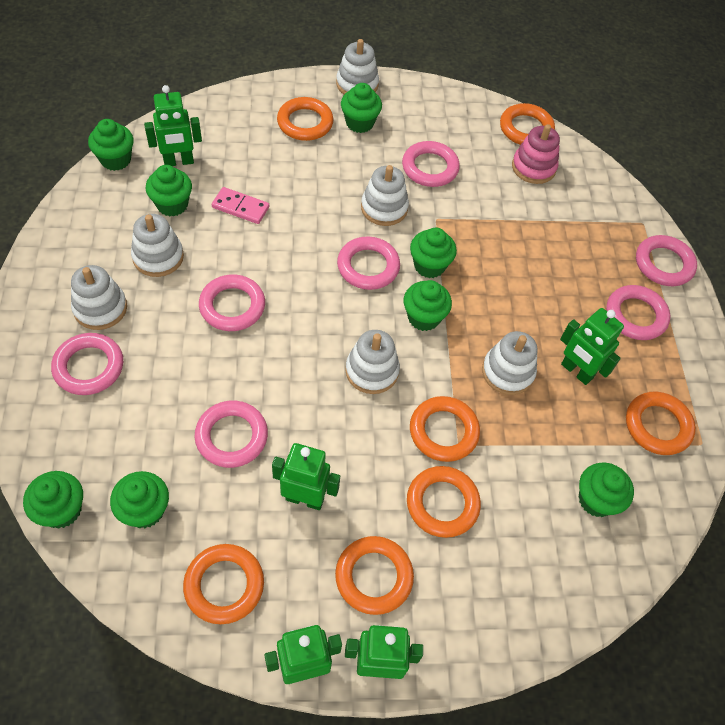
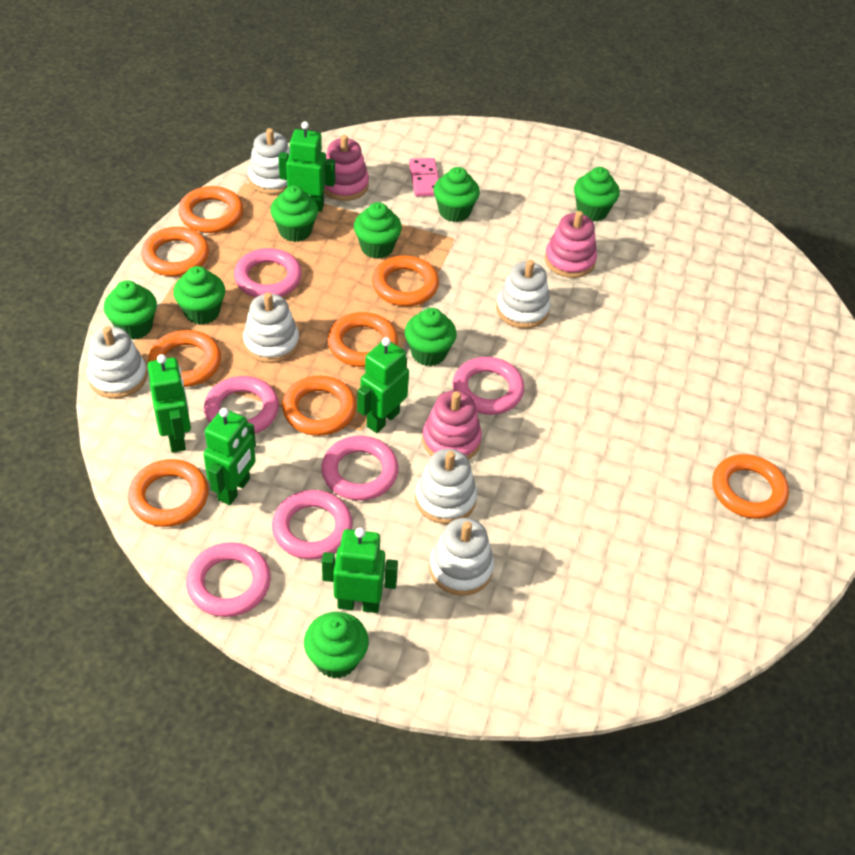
orange ring: [183,544,264,624] [277,97,334,141] [335,536,414,615] [407,466,481,538] [410,396,480,462] [500,103,555,145] [626,391,696,455] = 7 -> [128,459,209,527] [142,227,209,276] [148,330,221,387] [178,186,243,233] [282,376,356,436] [328,312,398,367] [372,255,439,306] [712,454,789,519] = 8
pink ring: [51,333,123,395] [195,401,268,468] [199,274,265,331] [337,236,400,290] [402,141,460,187] [606,285,670,340] [636,235,697,286] = 7 -> [186,542,271,617] [204,376,279,434] [234,248,302,297] [272,490,353,560] [321,436,398,501] [453,357,525,415] = 6
pink stacking toy: [512,124,560,184] = 1 -> [324,135,369,201] [422,391,482,460] [545,211,597,278] = 3

